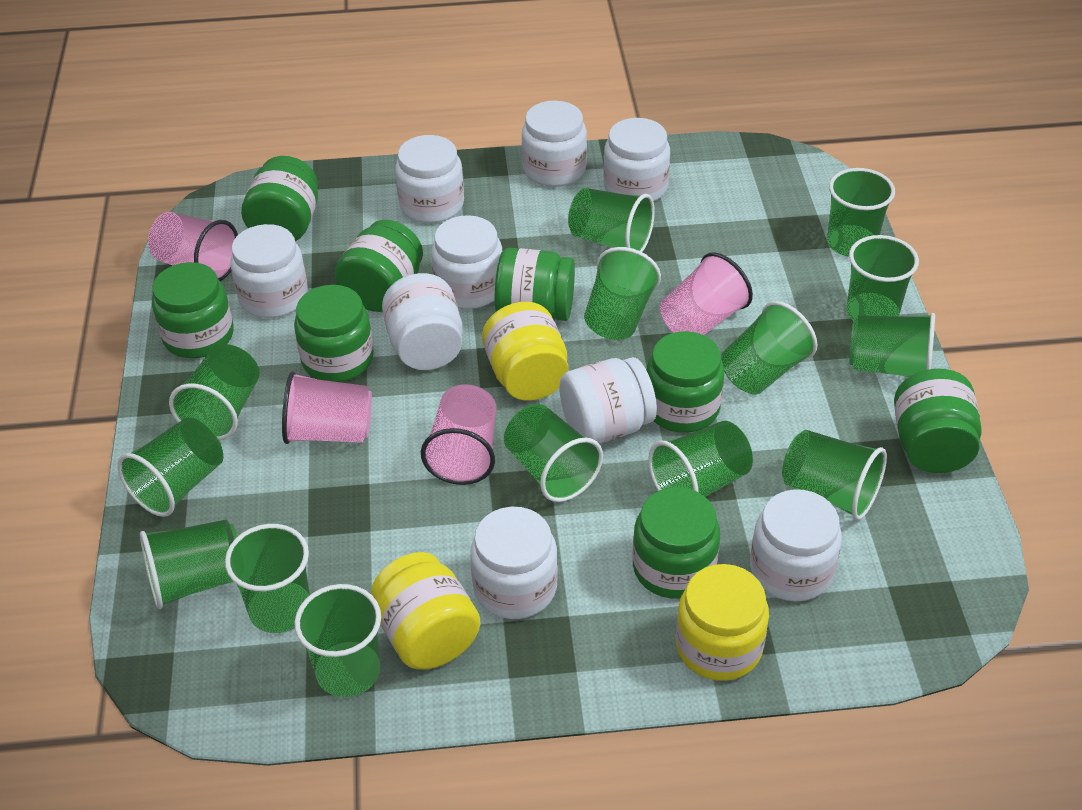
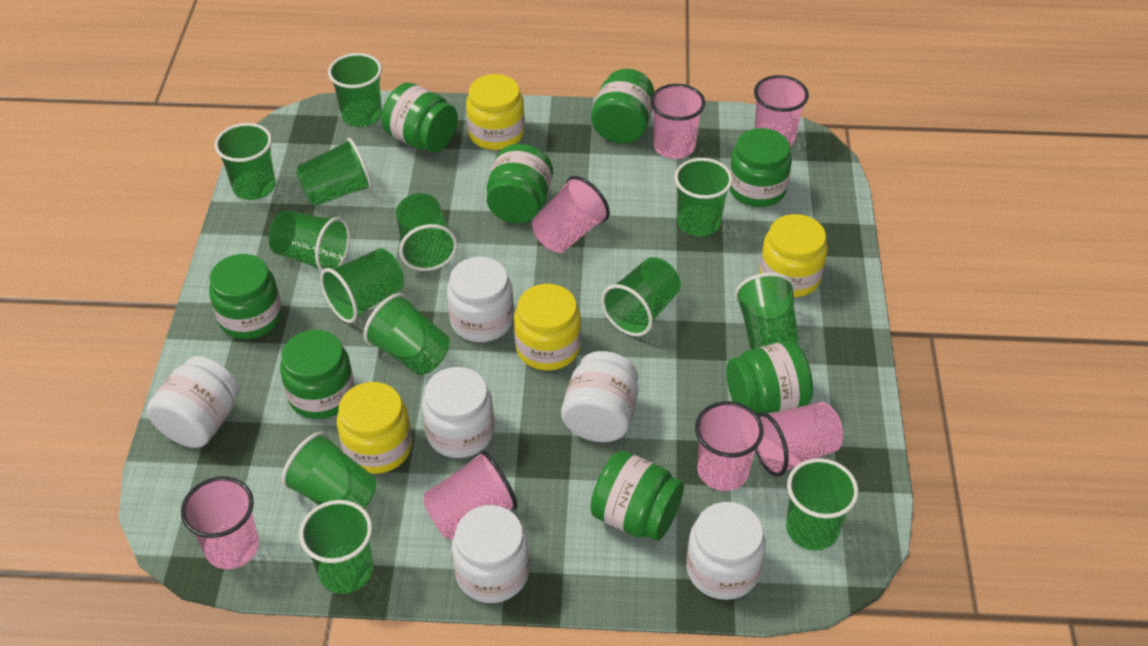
green cup: [117,417,223,517] [140,519,238,609] [169,344,260,440] [225,524,310,633] [294,584,381,697] [504,404,603,502] [568,188,655,252] [584,247,661,340] [648,421,753,497] [721,301,817,394] [782,430,887,520] [827,168,895,257] [846,235,919,320] [849,313,935,377] = 14 -> [214,123,276,200] [269,210,350,272] [281,432,376,509] [296,138,372,206] [299,500,373,594] [320,248,404,323] [328,53,382,127] [363,293,449,375] [396,193,457,271] [601,257,681,336] [674,158,733,237] [735,273,799,349] [786,458,859,550] = 13
pink cup: [148,212,238,281] [282,372,372,444] [421,384,497,485] [660,252,753,335] = 4 -> [181,477,259,569] [423,450,517,540] [532,176,610,253] [650,84,705,159] [695,401,764,491] [754,75,809,146] [755,402,843,477] = 7
white jar: [230,224,308,318] [382,273,463,370] [395,135,464,223] [431,215,502,309] [470,507,558,619] [522,101,587,187] [559,357,657,444] [603,118,670,202] [750,489,842,601] = 9 -> [147,356,239,448] [422,367,494,458] [447,257,514,342] [452,505,530,603] [561,351,638,442] [686,502,766,600] = 6
yellow jar: [371,552,481,669] [482,302,569,401] [676,564,769,681] = 3 -> [337,382,412,474] [466,74,525,150] [514,284,581,371] [759,214,828,297] = 4

